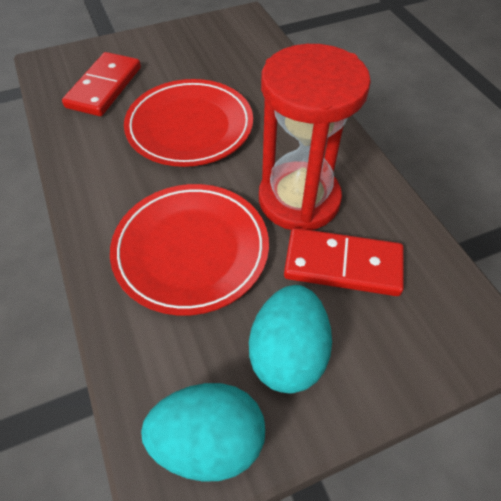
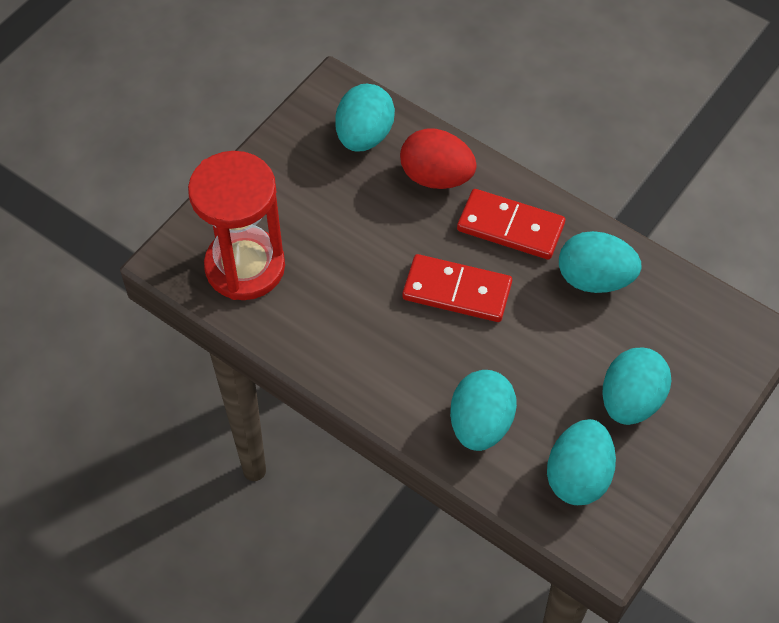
red egg: none = 0 -> [400,128,477,189] = 1
red plate: [110,184,269,315] [124,79,253,167] = 2 -> none = 0
turquoise egg: [141,383,265,482] [249,285,332,393] = 2 -> [335,84,395,152] [450,370,517,451] [547,419,616,505] [559,231,642,293] [602,348,671,425] = 5

